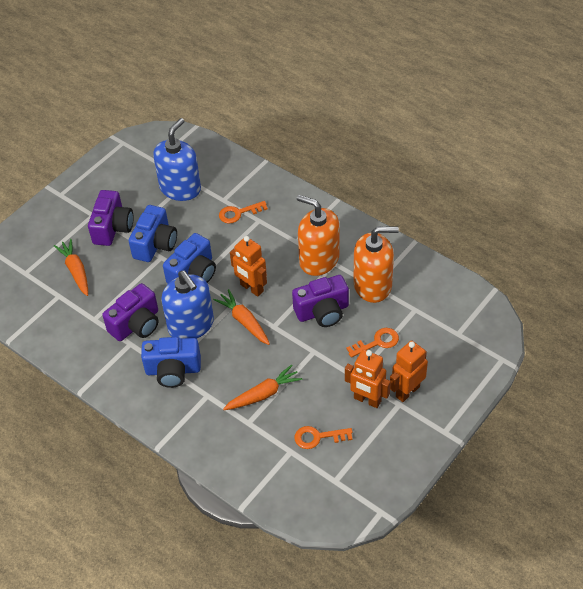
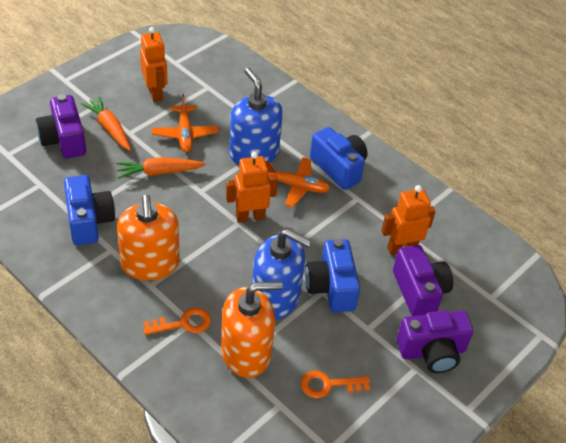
orange carrot: [54,239,88,296] [213,289,270,345] [223,364,302,410] = 3 -> [81,96,131,151] [116,157,206,179] = 2
orange key: [219,201,268,223] [295,426,353,449] [346,328,399,357] = 3 -> [144,308,211,335] [301,370,370,398] = 2
orange plane: none = 0 -> [152,94,219,153] [265,157,330,207] = 2

